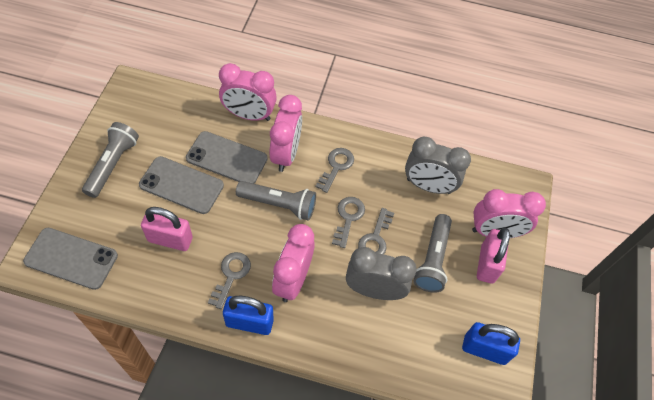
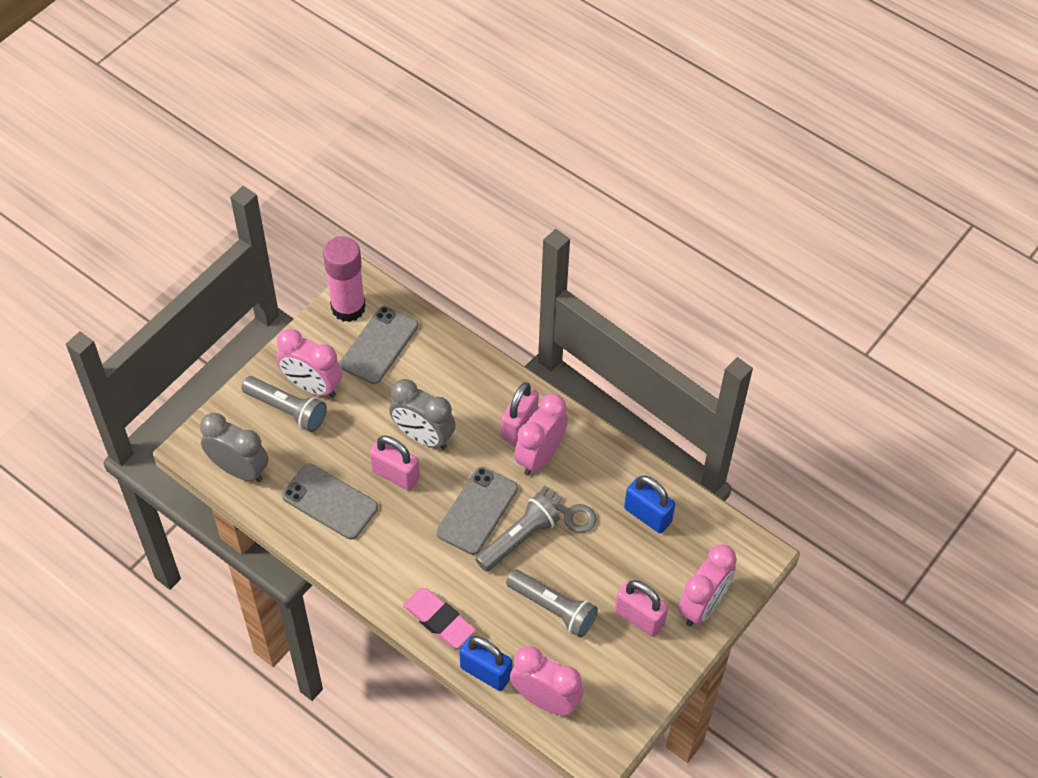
grey key: [208,252,251,309] [315,148,354,193] [332,197,365,248] [358,208,394,254] = 4 -> [535,486,596,533] = 1
pink eraser: none = 0 -> [403,588,476,648] = 1
pink glue stick: none = 0 -> [323,236,366,322] = 1
pink padlock: [141,207,193,251] [477,227,510,284] = 2 -> [370,435,420,491] [501,382,539,445] [615,580,668,637] = 3

